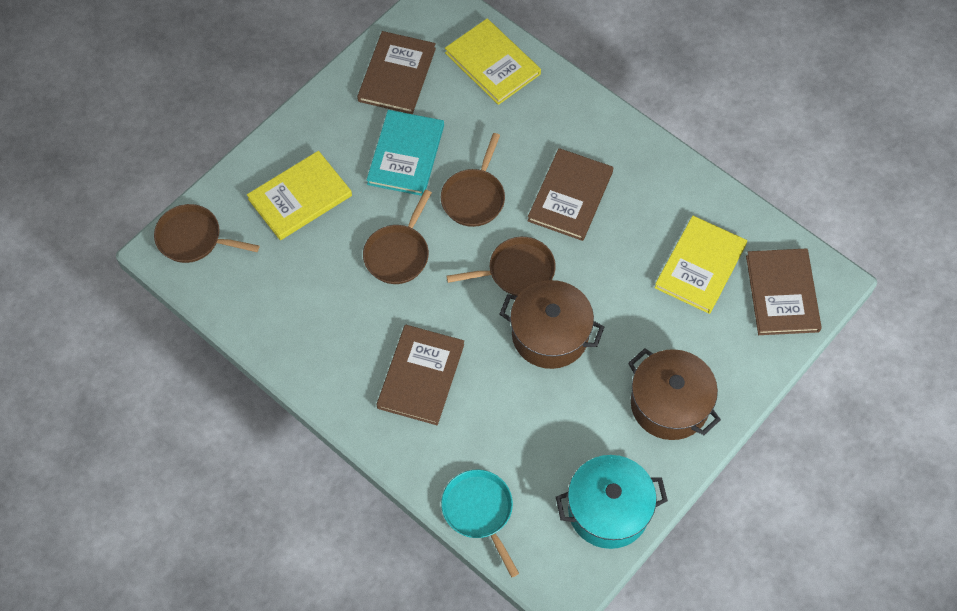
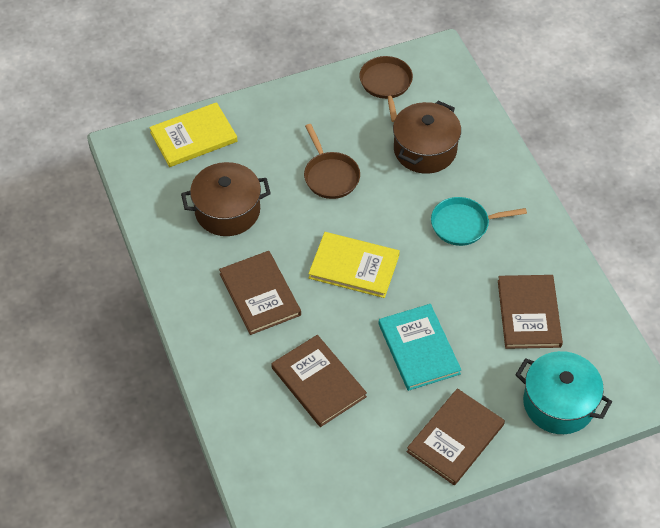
brown pan: [154,204,259,263] [363,190,432,284] [441,133,505,227] [446,237,556,296] = 4 -> [304,124,360,199] [359,56,413,122] = 2
yellow book: [247,151,352,240] [445,19,541,105] [654,216,747,314] = 3 -> [149,102,237,167] [308,232,400,298] = 2

